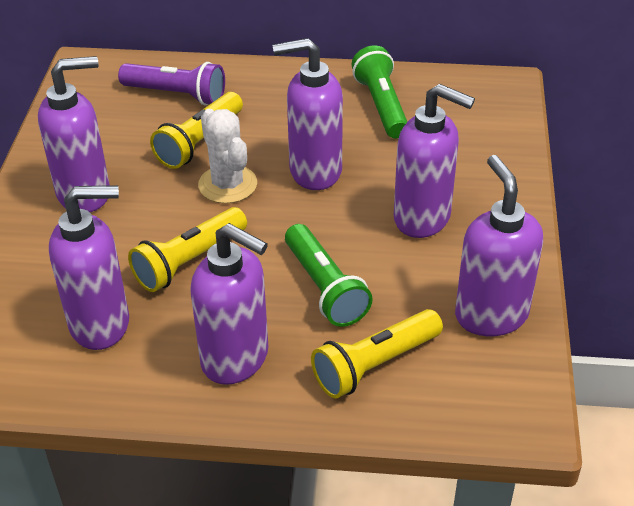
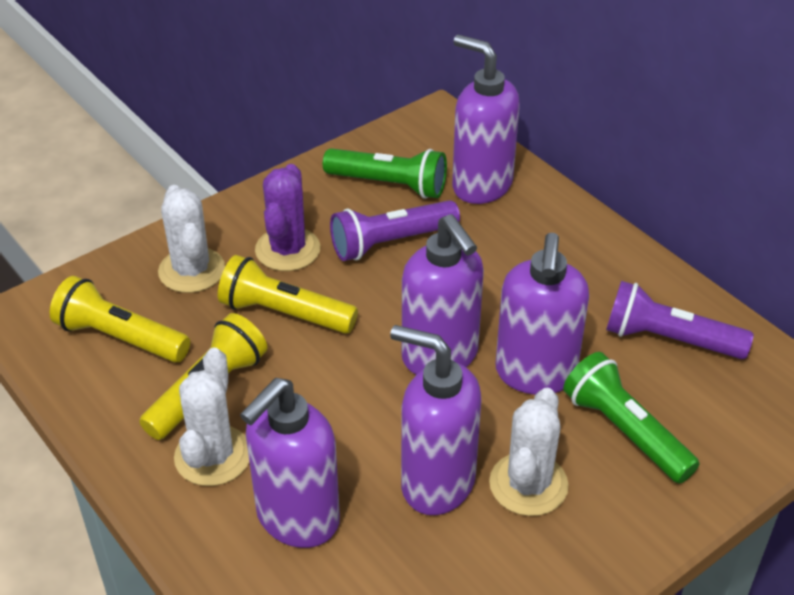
purple cactus: none = 0 -> [255,164,321,271] = 1
purple flashlight: [118,62,225,105] = 1 -> [330,200,460,261] [606,281,754,359] = 2
purple soap dispenser: [38,56,110,212] [49,185,129,350] [190,223,268,385] [273,38,343,190] [394,84,475,238] [455,155,543,336] = 6 -> [240,378,340,548] [390,325,481,515] [402,214,484,375] [452,35,520,204] [495,233,589,395] = 5
white cactus: [198,109,257,204] = 1 -> [158,185,225,293] [174,347,249,486] [489,388,569,516] = 3

